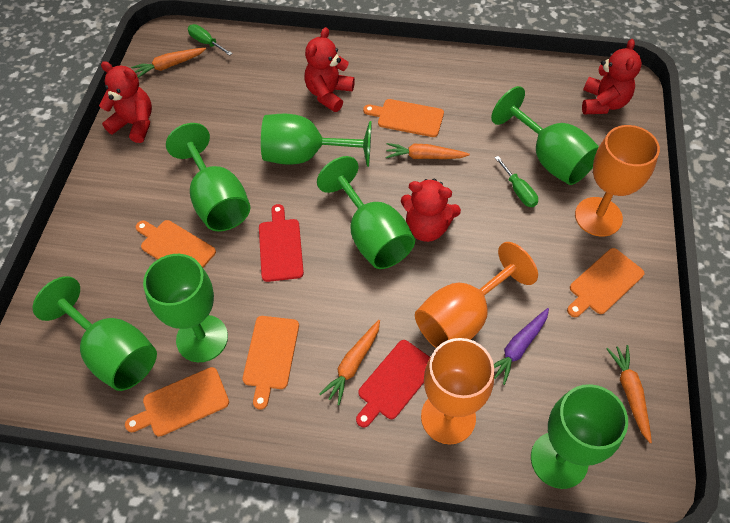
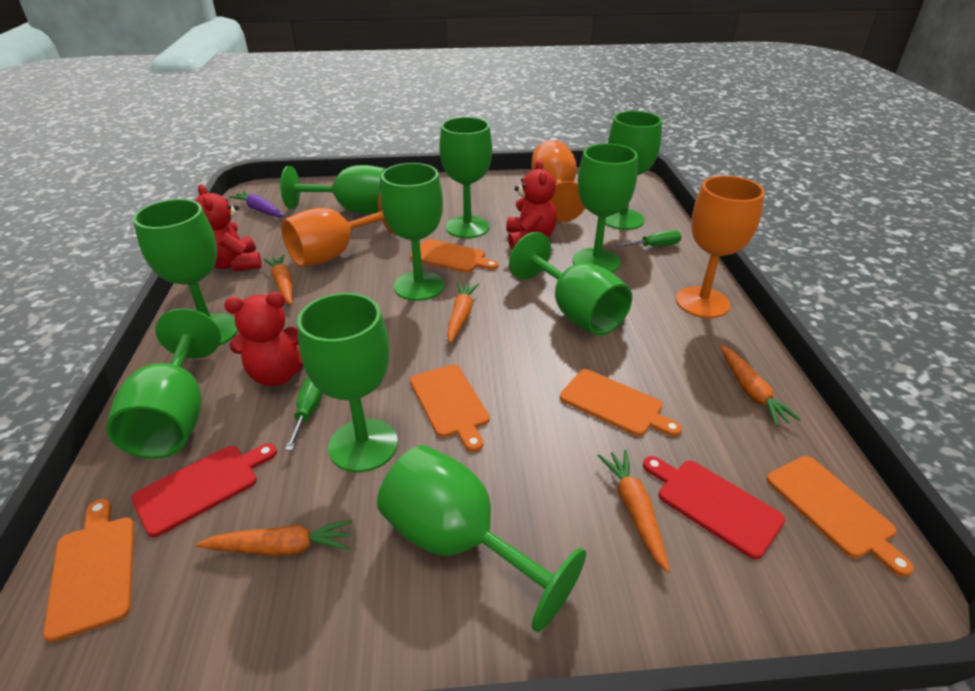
green goblet: [33,276,157,391] [143,254,228,362] [166,123,250,231] [261,114,372,167] [317,156,415,269] [491,86,599,185] [531,384,628,489] = 7 -> [106,308,221,459] [133,199,238,346] [280,165,387,214] [297,293,398,472] [377,445,586,632] [380,163,444,301] [439,117,492,238] [509,232,632,335] [573,143,638,272] [605,111,662,230] = 10
orange carrot: [131,48,206,78] [320,320,380,405] [386,143,470,159] [606,345,652,443] = 4 -> [196,520,353,556] [263,254,293,305] [447,282,480,343] [597,450,670,573] [720,345,801,426] = 5
red teddy bear: [99,61,152,143] [304,27,355,112] [401,179,461,242] [582,39,642,114] = 4 -> [195,184,262,271] [224,292,303,386] [506,160,557,249] = 3

